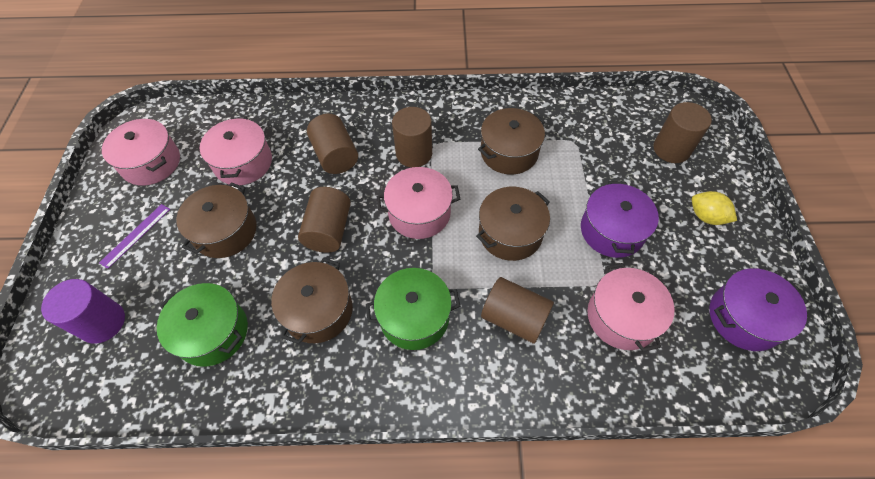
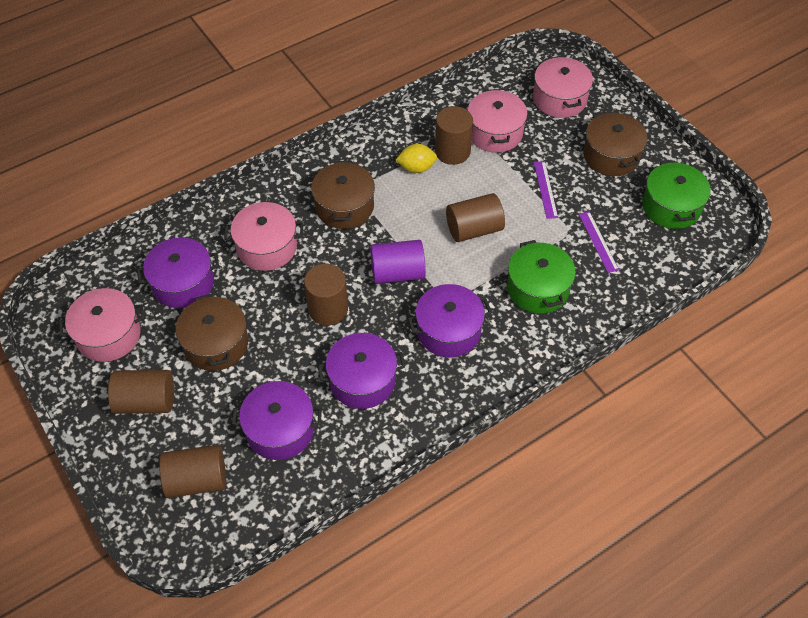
brown pot: [176,182,257,258] [271,258,353,344] [476,187,550,261] [478,108,545,175] = 4 -> [176,294,248,371] [311,161,375,229] [583,112,647,176] = 3
purple pot: [581,181,659,258] [710,268,808,351] = 2 -> [137,238,219,308] [232,381,322,460] [318,333,405,409] [408,284,492,357] = 4
purple ruler: [99,204,170,269] = 1 -> [534,161,558,219] [579,211,619,273] = 2

